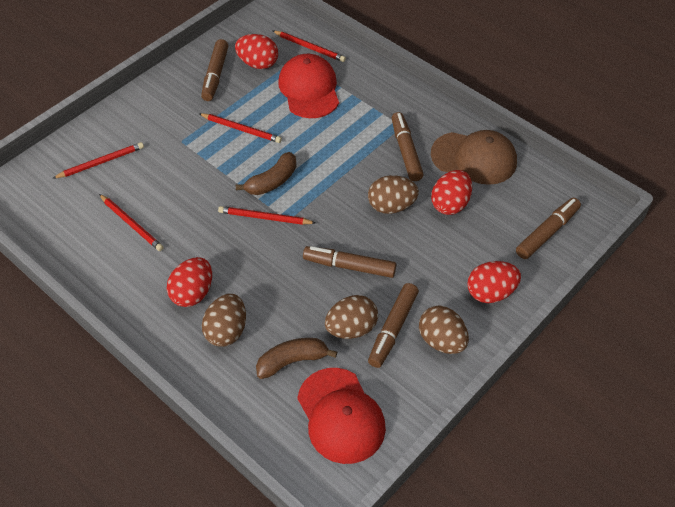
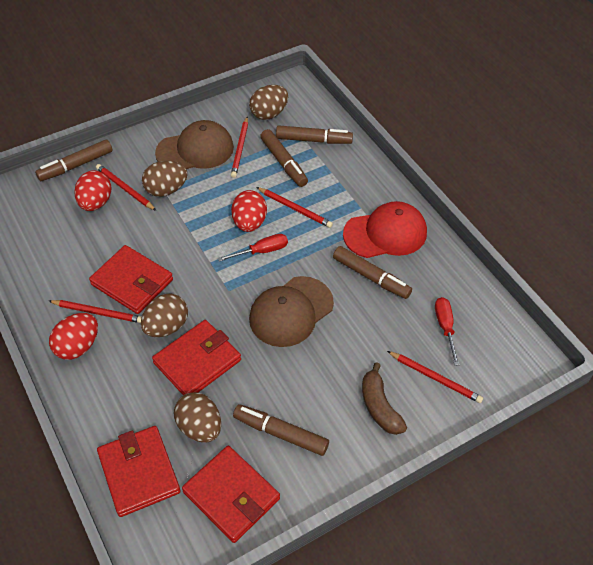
brown banana: [236,152,296,195] [256,338,337,379] = 2 -> [362,362,407,435] = 1
brown cap: [431,130,517,185] = 1 -> [155,120,234,169] [249,276,334,347] = 2
red cap: [278,54,339,118] [297,368,386,464] = 2 -> [343,201,427,258] = 1
red egg: [167,257,212,307] [235,34,278,69] [431,170,472,215] [467,261,521,303] = 4 -> [49,313,98,360] [74,170,112,211] [231,190,267,232] = 3
red screwdriver: none = 0 -> [218,234,288,262] [435,297,460,365] = 2
red wallet: none = 0 -> [89,245,173,314] [97,426,181,517] [152,320,241,395] [182,446,280,543] = 4

